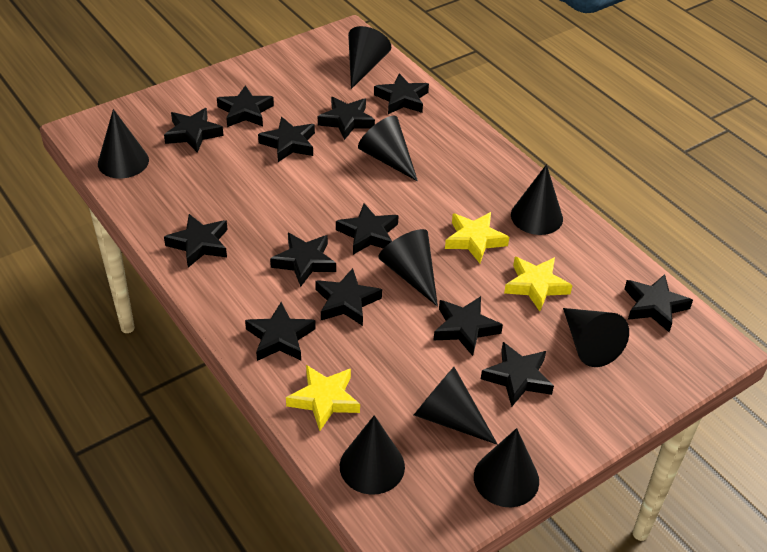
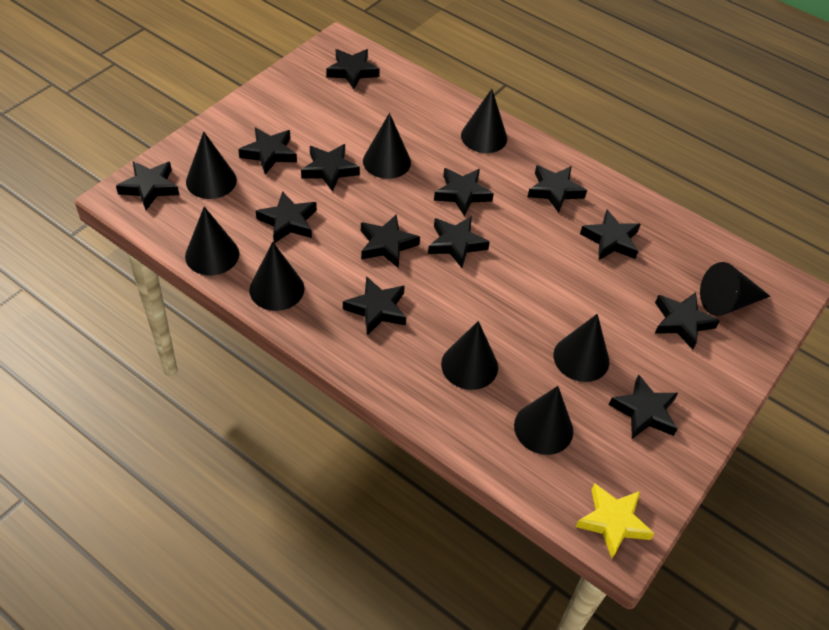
yellow star: [286,365,360,431] [445,212,509,263] [504,257,573,311] = 3 -> [575,483,655,559] = 1

